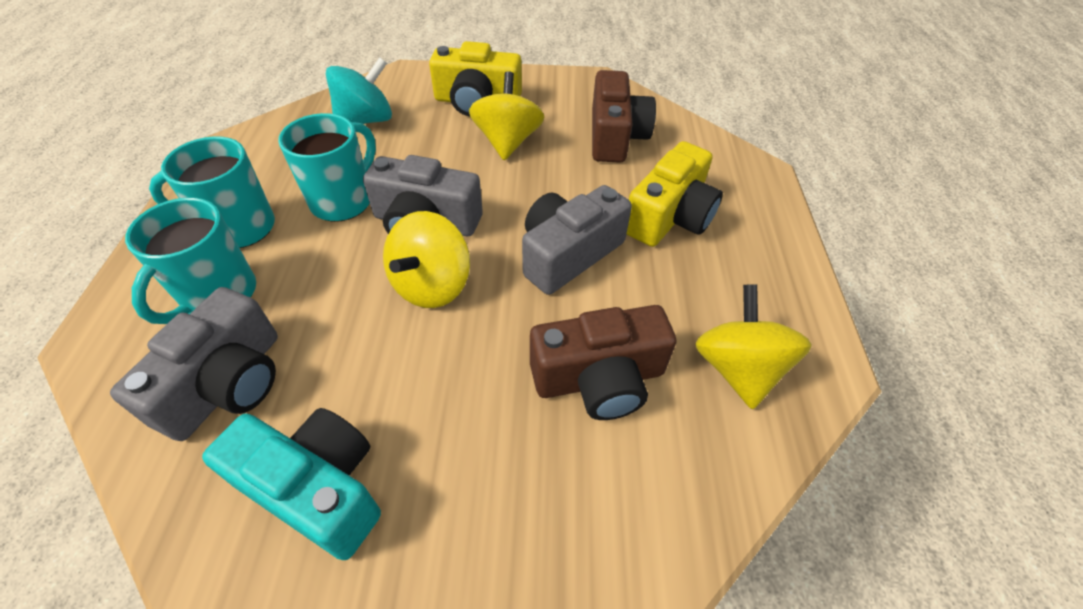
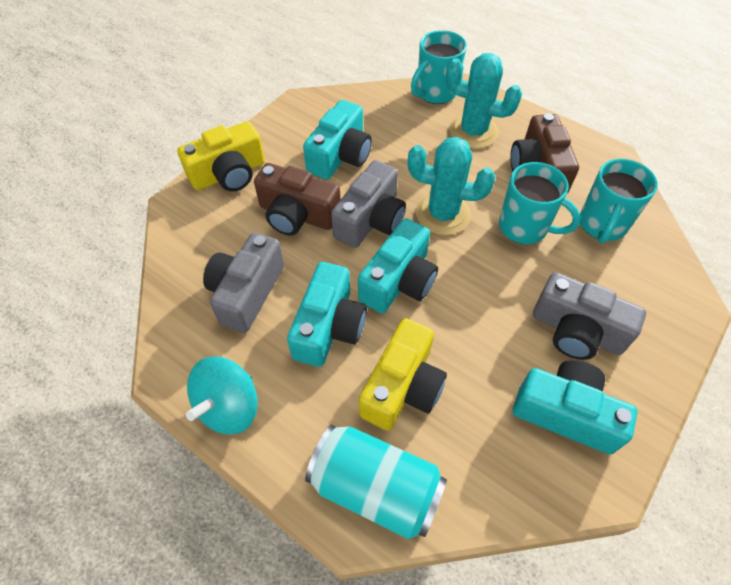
turquoise cactus: none = 0 -> [408,137,495,235] [446,53,522,148] = 2
turquoise camera: [202,408,381,560] = 1 -> [287,262,367,367] [303,100,372,179] [358,218,438,313] [513,360,638,454] = 4
turquoise can: none = 0 -> [305,425,447,539] = 1
yellow spinning top: [383,211,470,308] [469,71,544,160] [695,284,812,410] = 3 -> none = 0

